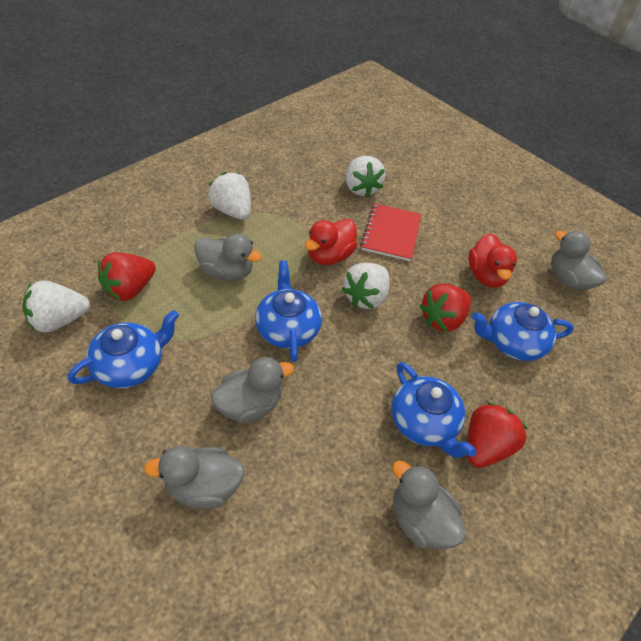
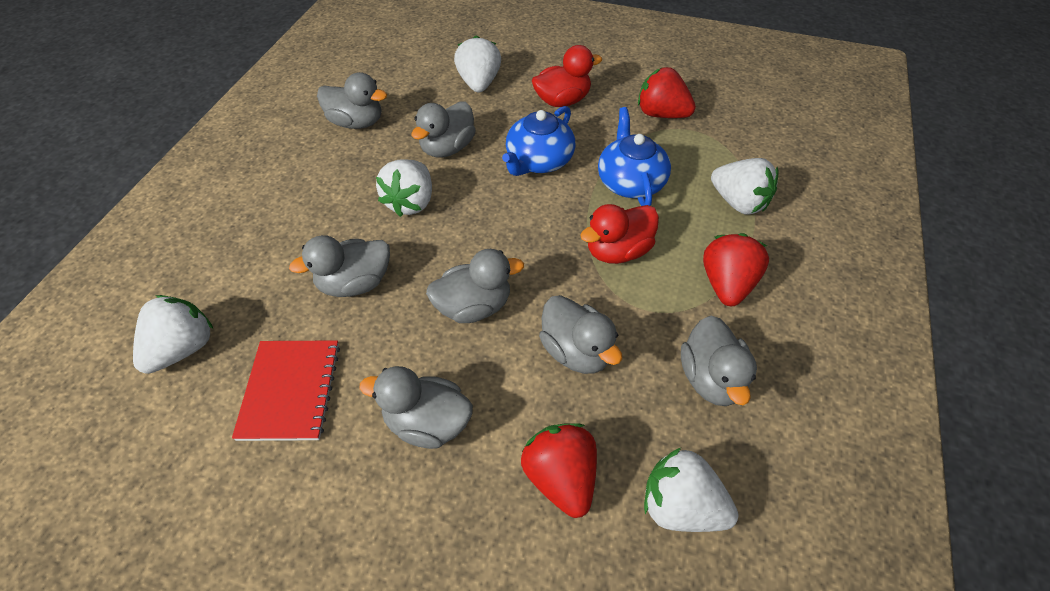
blue teapot: [68,310,179,388] [255,260,322,362] [392,362,476,458] [472,302,574,361] = 4 -> [502,106,575,176] [598,107,671,206] = 2
grey duck: [144,446,245,509] [194,234,262,281] [211,357,294,424] [392,460,466,550] [551,231,607,290] = 5 -> [289,235,390,297] [317,72,387,129] [359,366,473,449] [411,101,476,158] [426,249,524,323] [539,295,622,374] [681,316,757,406] = 7
white strawberry: [22,280,90,333] [208,172,251,220] [341,263,390,309] [346,156,385,197] = 4 -> [133,295,213,374] [376,159,432,217] [454,35,501,92] [644,448,738,532] [711,158,778,215] = 5

